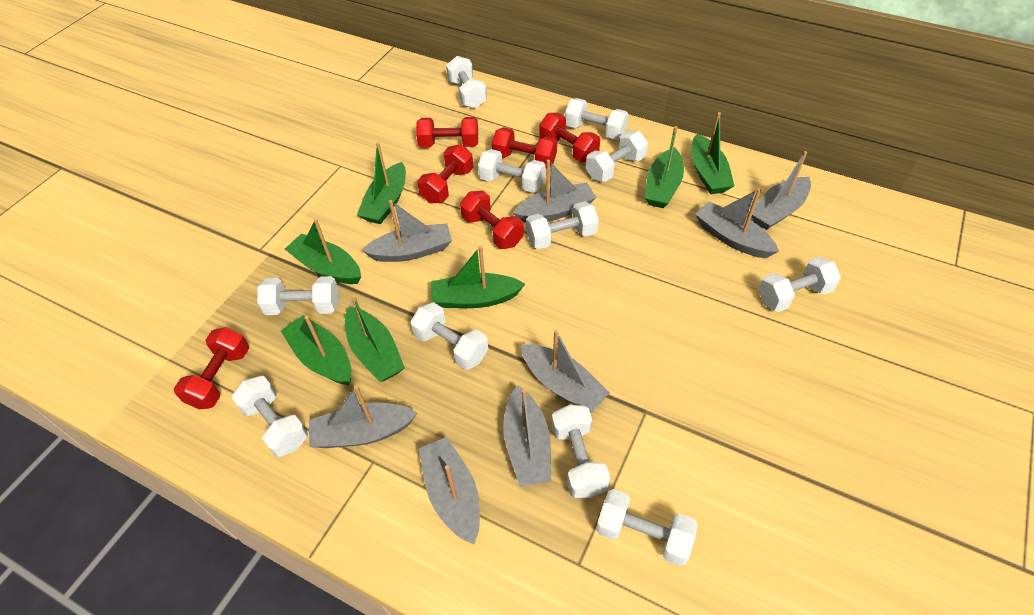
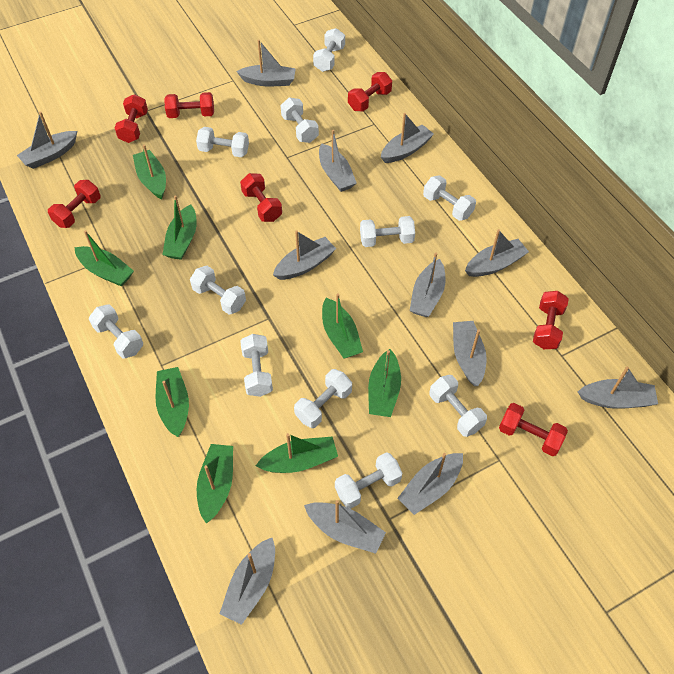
green boat: [281,315,352,385] [285,219,361,284] [345,295,405,382] [357,142,406,224] [431,246,525,308] [645,126,684,208] [691,112,734,194] = 7 -> [74,230,134,286] [133,145,166,199] [156,367,189,437] [163,196,197,260] [197,444,233,523] [256,433,338,473] [322,294,363,359] [368,349,401,417] = 8
grey boat: [309,385,418,448] [361,200,452,262] [418,437,480,544] [503,385,551,486] [513,160,597,223] [521,330,610,413] [695,188,779,258] [752,151,811,230] = 8 -> [17,112,77,169] [219,538,275,625] [236,40,296,86] [273,231,336,280] [304,500,386,554] [319,130,357,192] [381,113,434,163] [397,453,463,515] [410,253,446,317] [453,321,487,386] [465,229,529,277] [578,367,658,409] = 12
red dumbbell: [174,327,249,409] [416,117,478,148] [417,144,474,204] [460,191,524,249] [492,127,557,168] [539,113,600,162] = 6 -> [48,180,100,228] [115,94,148,143] [164,92,214,118] [240,173,282,222] [348,72,392,111] [499,403,568,456] [533,291,569,349] = 7

